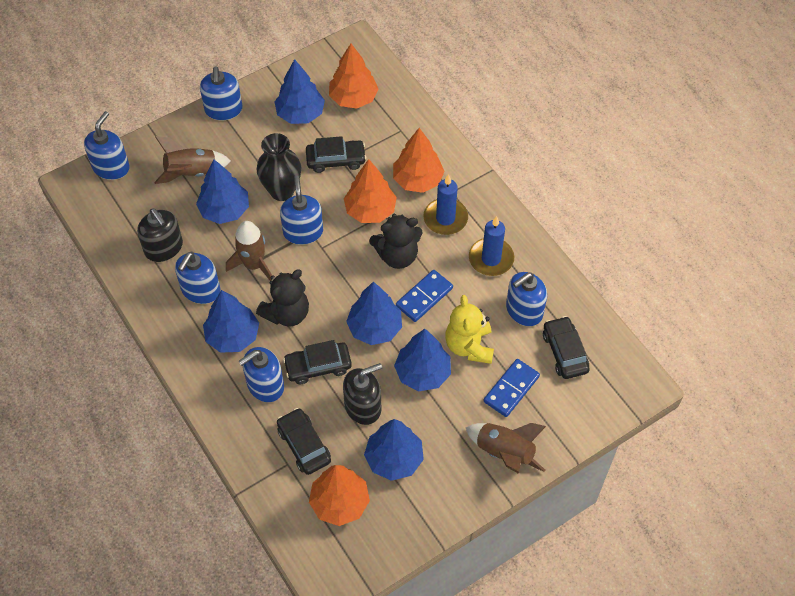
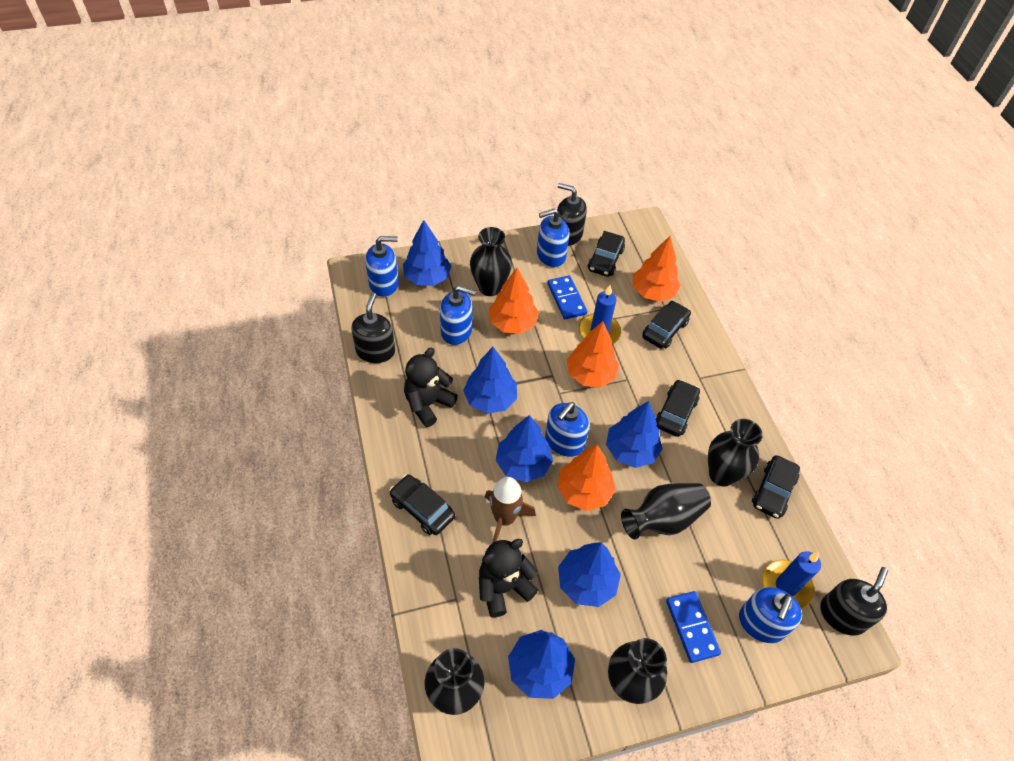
black car: [277,408,331,475] [283,340,352,384] [306,136,366,173] [543,316,589,379] = 4 -> [390,474,455,535] [588,231,625,277] [642,301,691,349] [656,379,700,437] [752,455,800,519] = 5
black soap dispenser: [137,208,183,262] [343,363,382,425] = 2 -> [351,293,395,363] [557,183,587,246] [820,567,888,636] = 3
black vase: [257,133,301,201] = 1 -> [425,648,485,715] [470,227,512,296] [608,638,667,704] [621,483,711,540] [708,419,763,486] = 5
blue soap dispenser: [84,111,130,180] [175,252,221,304] [200,66,242,120] [238,347,284,402] [280,176,323,245] [506,272,547,326] = 6 -> [365,236,399,297] [440,286,476,345] [537,208,570,267] [545,402,590,457] [739,587,802,643] = 5
brown rocket: [154,136,231,184] [226,221,272,281] [466,423,546,474] = 3 -> [485,477,536,543] = 1
yellow teddy bear: [445,295,494,364] = 1 -> none = 0

